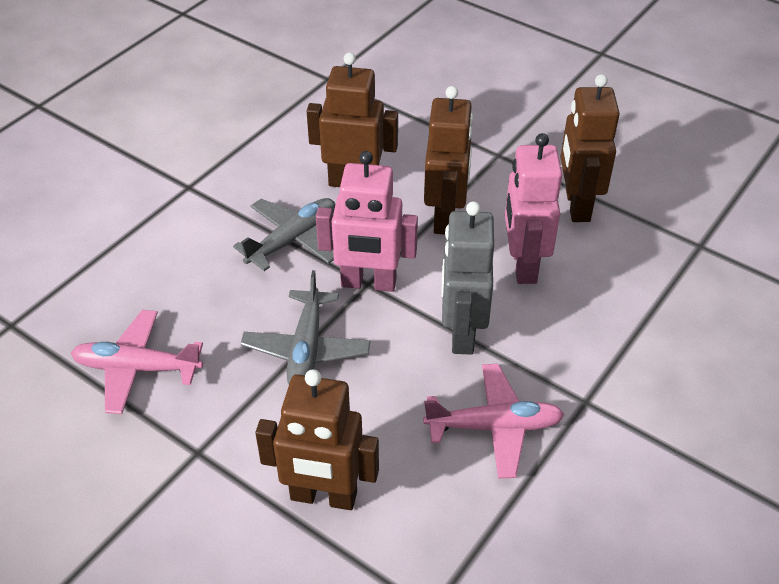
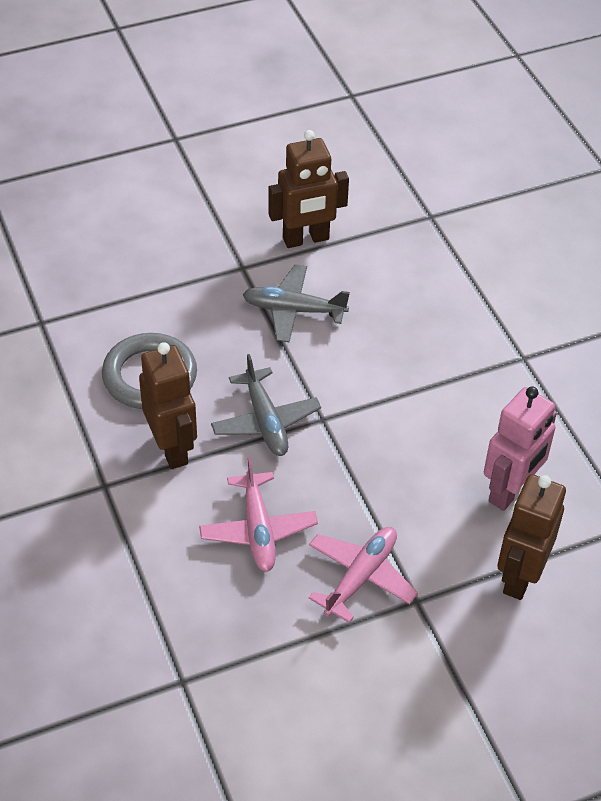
brown robot: [255,369,379,510] [307,52,398,187] [424,86,474,234] [560,74,620,222] = 4 -> [139,342,197,469] [268,130,349,248] [497,474,566,600] = 3
grey ring: none = 0 -> [102,333,197,409] = 1
grey robot: [441,201,494,355] = 1 -> none = 0
pink robot: [316,151,418,292] [505,133,562,284] = 2 -> [484,386,557,511] = 1

